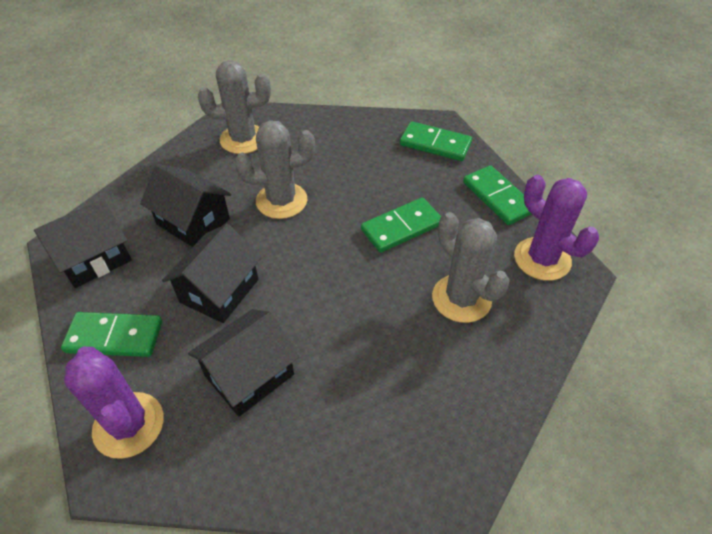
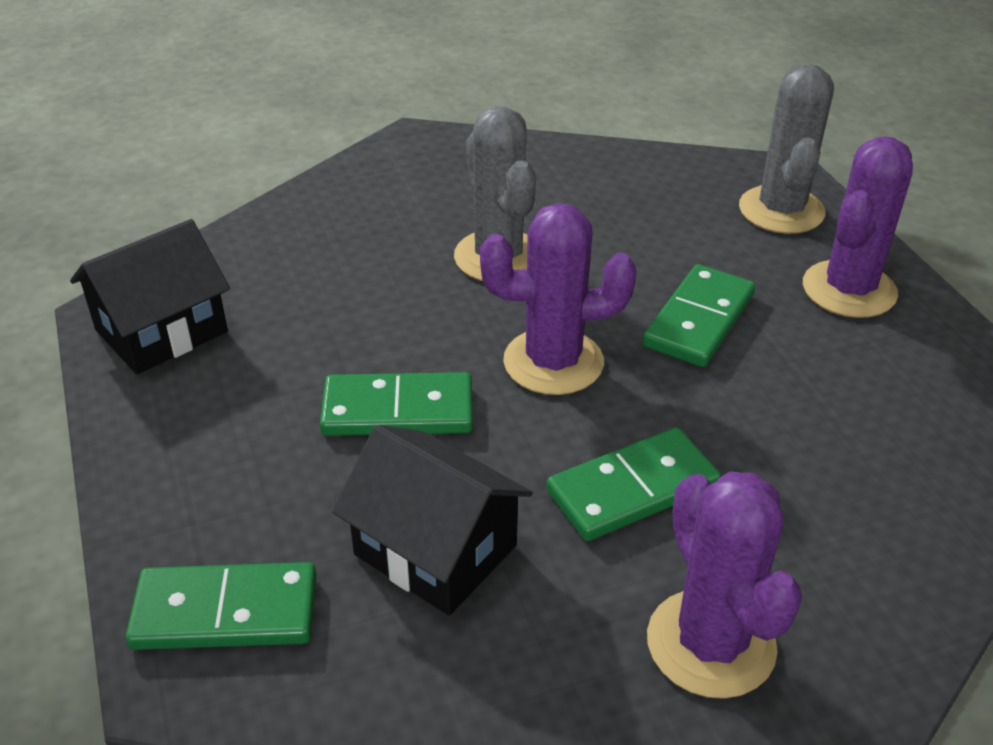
black house: [34,199,132,288] [140,164,231,247] [162,224,262,323] [188,309,299,417] = 4 -> [70,219,230,374] [332,425,533,615] = 2
grey cactus: [198,60,271,154] [234,120,315,219] [432,212,510,323] = 3 -> [454,106,536,281] [739,64,834,234] = 2
purple cactus: [64,347,164,459] [514,175,599,281] = 2 -> [480,203,636,395] [647,472,802,699] [803,136,913,318] = 3

